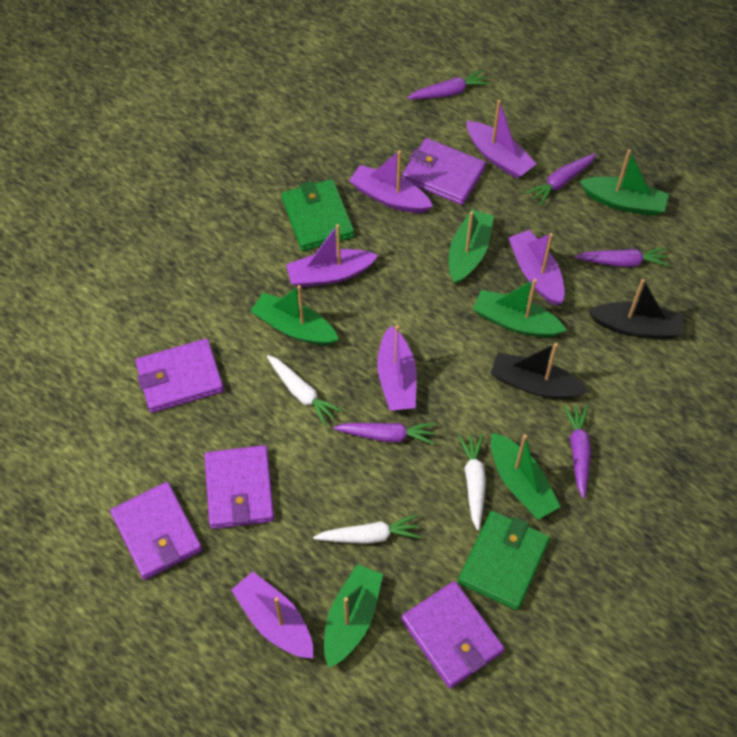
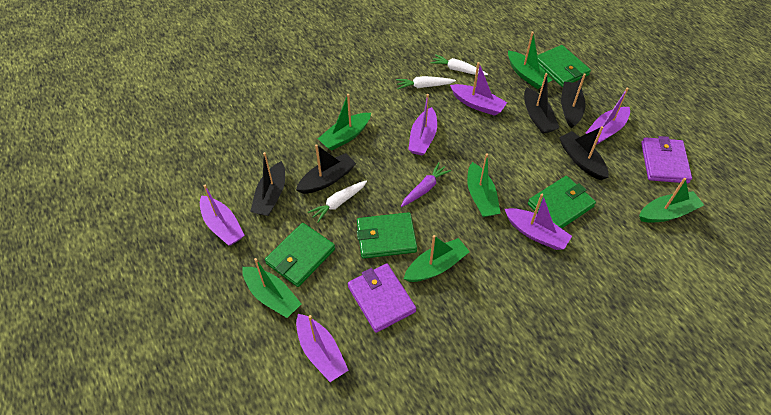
black boat: [490,343,588,399] [588,279,684,339] = 2 -> [250,152,285,216] [296,144,356,194] [524,73,559,134] [559,126,609,180] [561,73,586,129] = 5
green wallet: [282,179,354,251] [458,511,550,610] = 2 -> [265,223,335,287] [357,212,417,259] [528,176,596,229] [537,45,591,87] = 4
purple carrot: [334,422,435,445] [407,70,490,99] [525,153,597,206] [563,405,591,499] [575,248,669,267] = 5 -> [401,163,451,207] = 1
purple wallet: [110,482,202,580] [135,339,224,413] [204,445,274,529] [401,581,505,688] [402,138,486,205] = 5 -> [348,263,416,333] [641,136,692,183] = 2

